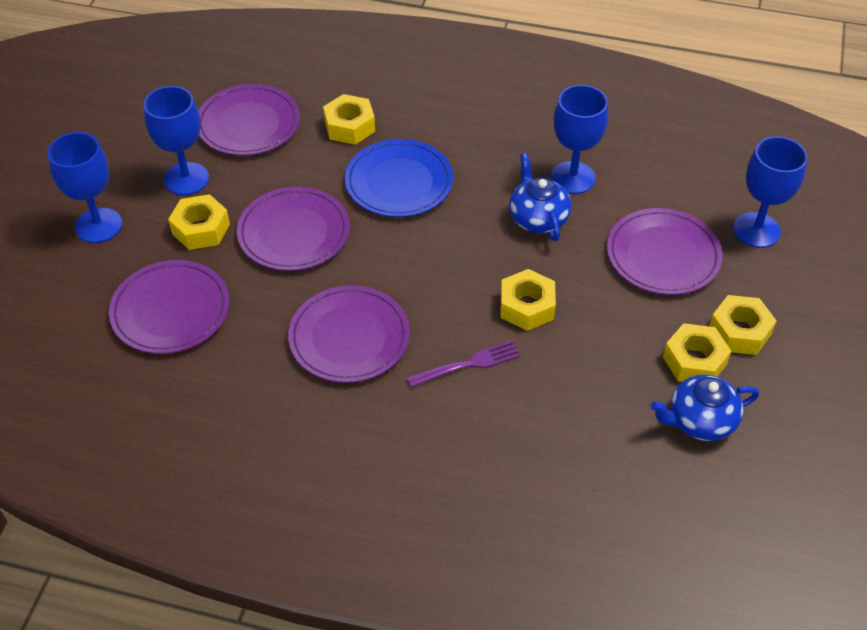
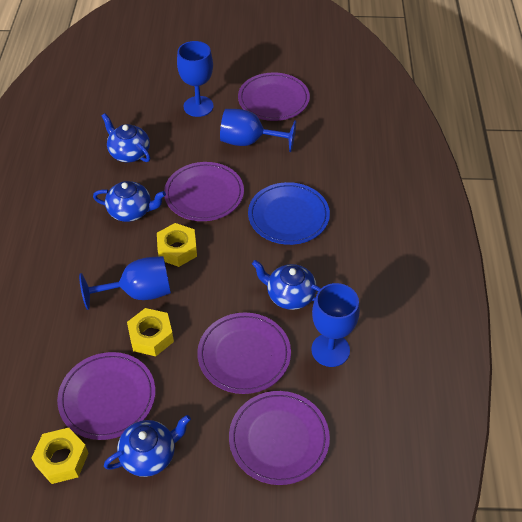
blue teapot: [509,153,572,241] [651,375,759,441] = 2 -> [93,181,166,222] [102,113,150,162] [104,415,191,477] [252,260,321,310] = 4
purple fork: [407,340,521,388] = 1 -> none = 0
yellow nut: [168,194,230,250] [323,94,375,145] [501,269,556,331] [663,323,731,382] [709,295,777,355] = 5 -> [31,428,88,484] [127,308,174,356] [157,223,197,267] = 3

